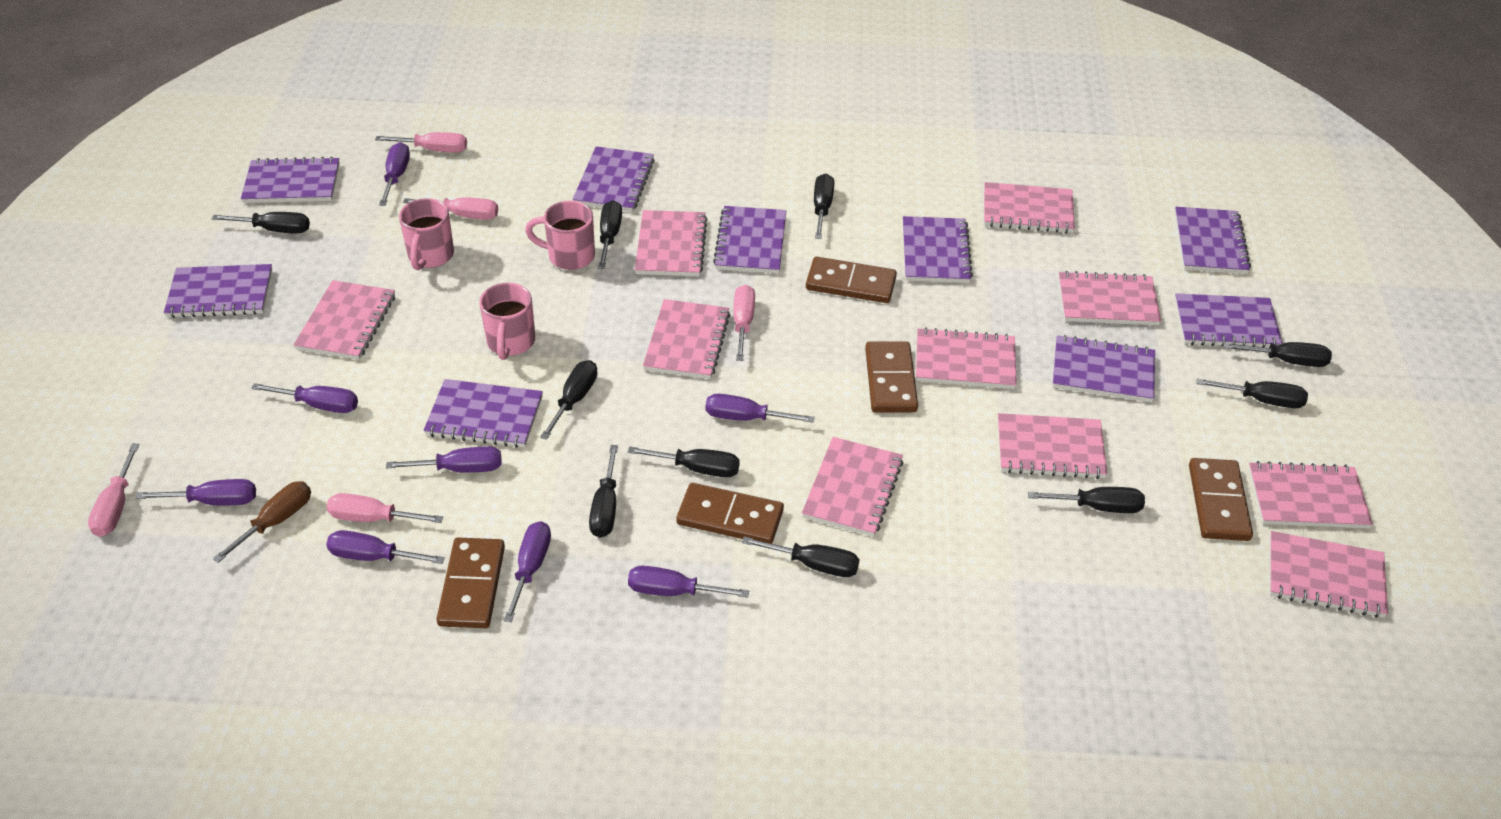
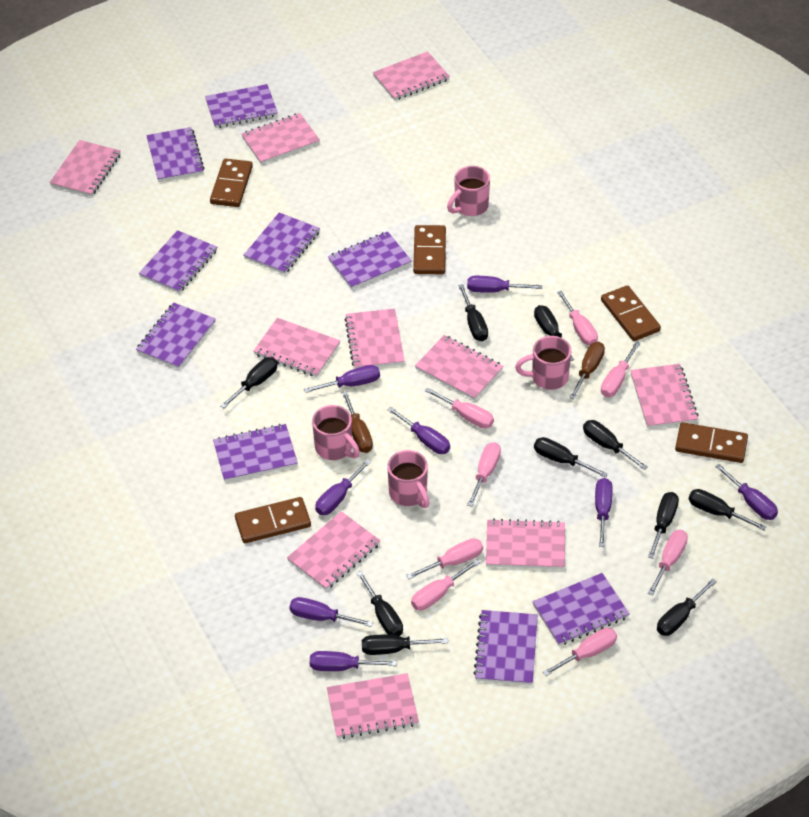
brown screwdriver: [213,481,311,563] = 1 -> [342,391,373,453] [569,342,605,400] = 2
pink mug: [399,198,454,270] [479,283,535,360] [525,201,595,270] = 3 -> [312,405,360,460] [387,450,429,508] [447,166,490,216] [515,336,571,390] = 4
pink screwdriver: [88,443,140,537] [327,493,443,523] [375,132,467,153] [403,197,498,220] [734,284,755,361] = 5 -> [406,538,483,579] [411,559,480,611] [425,388,494,428] [467,442,501,507] [543,628,617,676] [557,291,598,345] [601,341,640,397] [648,530,688,595] = 8

